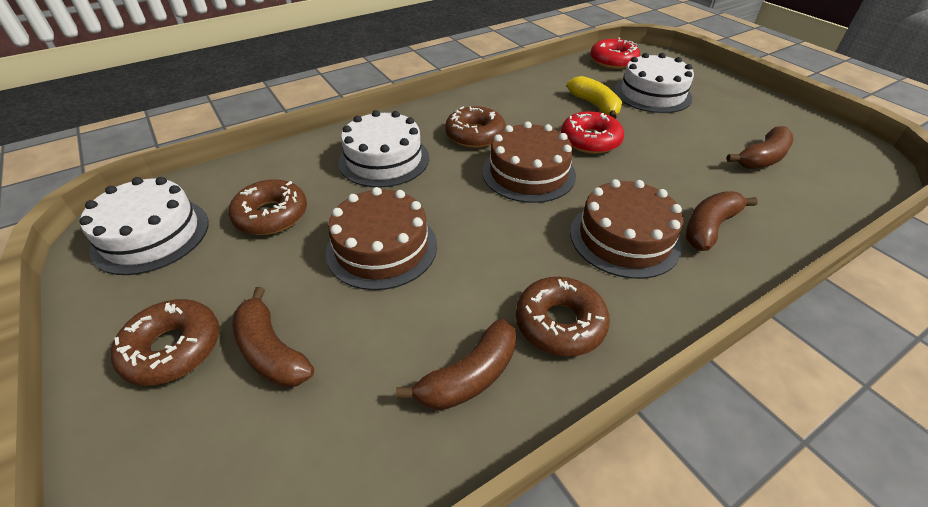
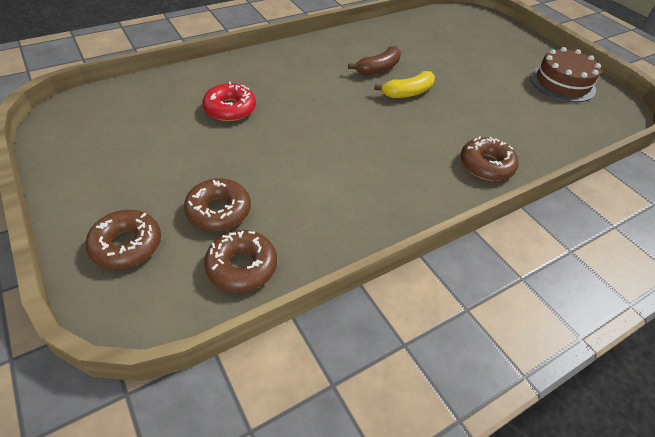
brown banana: [232,287,314,388] [396,319,517,411] [686,191,758,251] [726,126,794,169] = 4 -> [348,46,401,75] = 1
brown cake: [326,187,437,290] [482,121,576,203] [570,179,684,279] = 3 -> [530,47,601,102] = 1
red donut: [561,111,624,154] [590,37,640,69] = 2 -> [203,82,256,121] = 1
white cake: [80,177,209,275] [338,110,429,188] [614,53,694,113] = 3 -> none = 0

